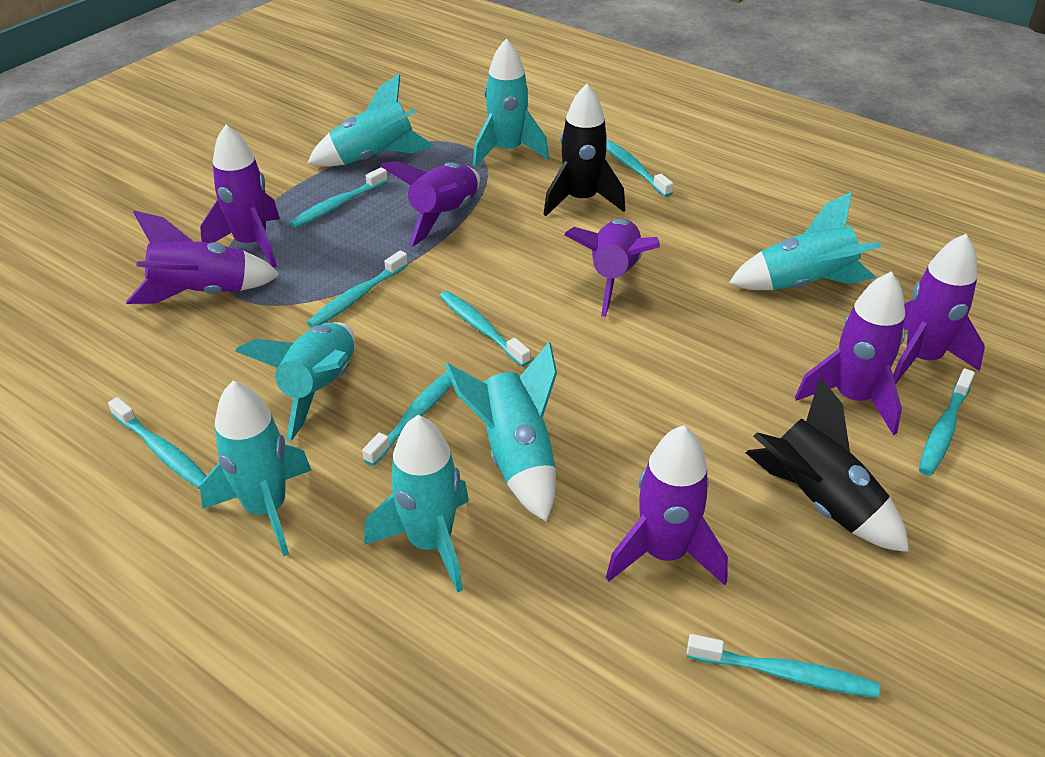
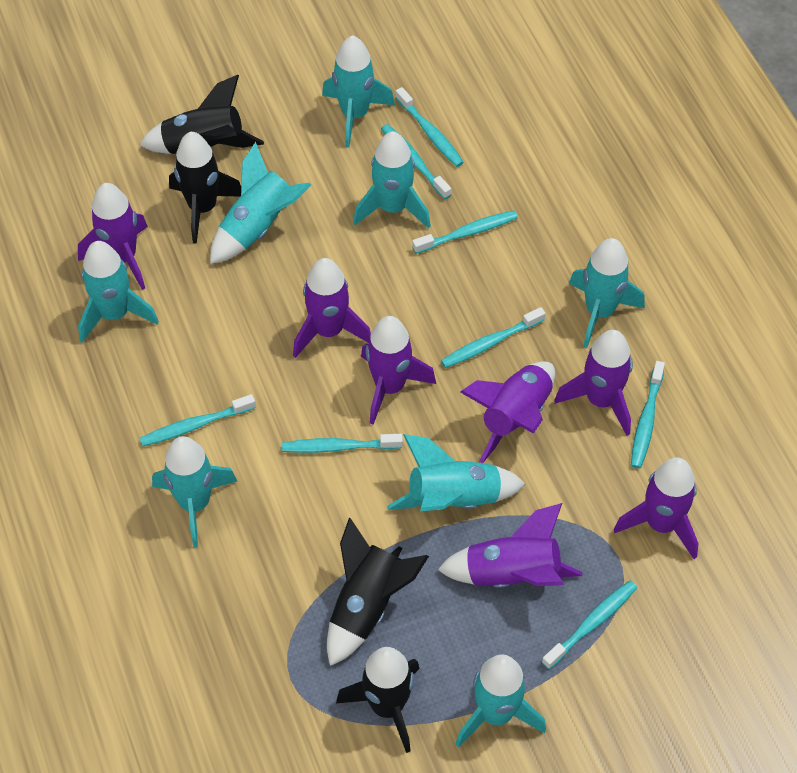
black rocket: [543,84,625,216] [746,377,909,552] = 2 -> [139,75,264,154] [169,132,241,244] [327,518,429,666] [336,647,420,753] = 4
turquoise rocket: [200,381,311,557] [235,322,355,442] [308,74,434,167] [364,415,469,593] [445,342,557,522] [473,38,549,167] [729,192,882,290] = 7 -> [78,241,159,343] [152,436,237,547] [210,142,311,264] [322,35,395,148] [353,131,431,229] [387,434,525,511] [456,654,546,747] [569,238,645,348] = 8

